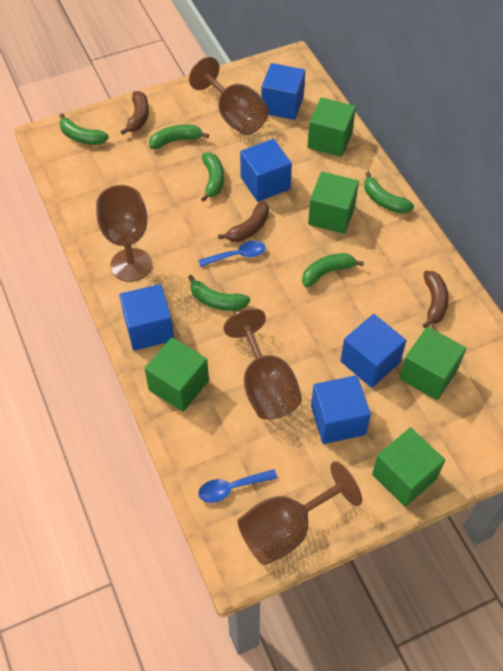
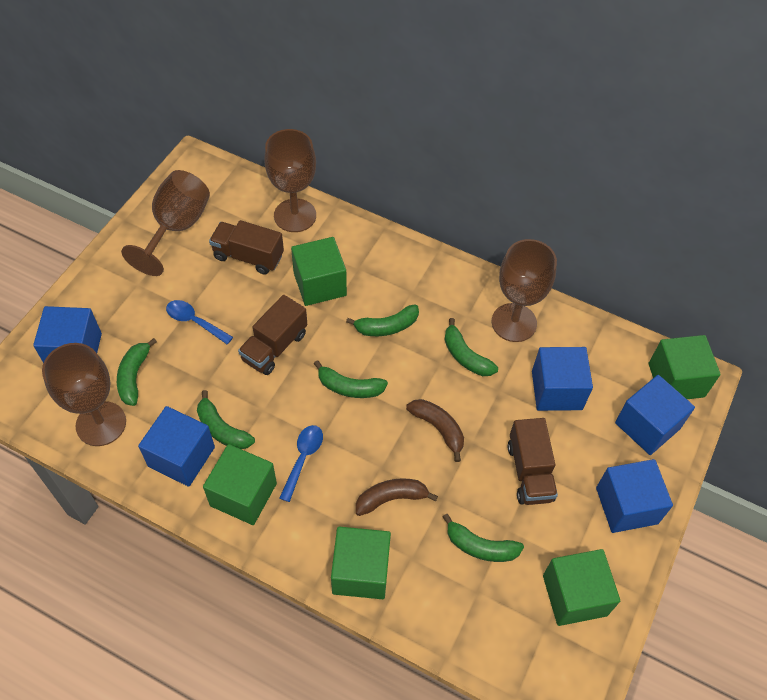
brown banana: [121,91,149,135] [218,201,269,242] [423,271,449,328] = 3 -> [356,478,438,516] [406,399,464,462] = 2
brown truck: none = 0 -> [209,220,284,275] [238,295,307,375] [508,418,558,505] = 3

